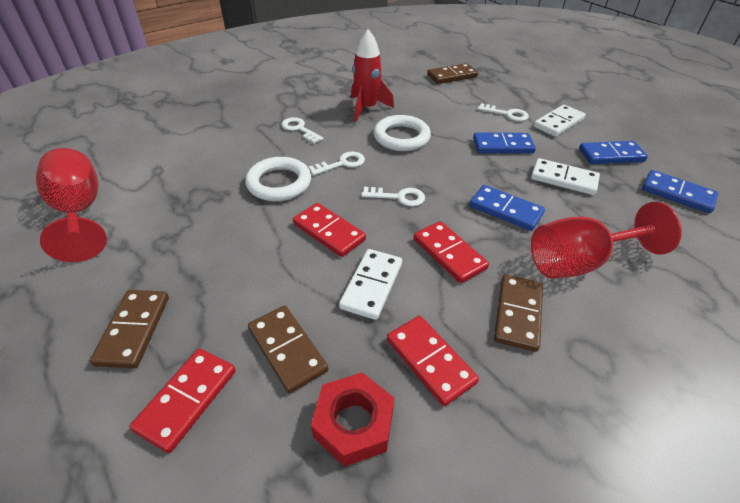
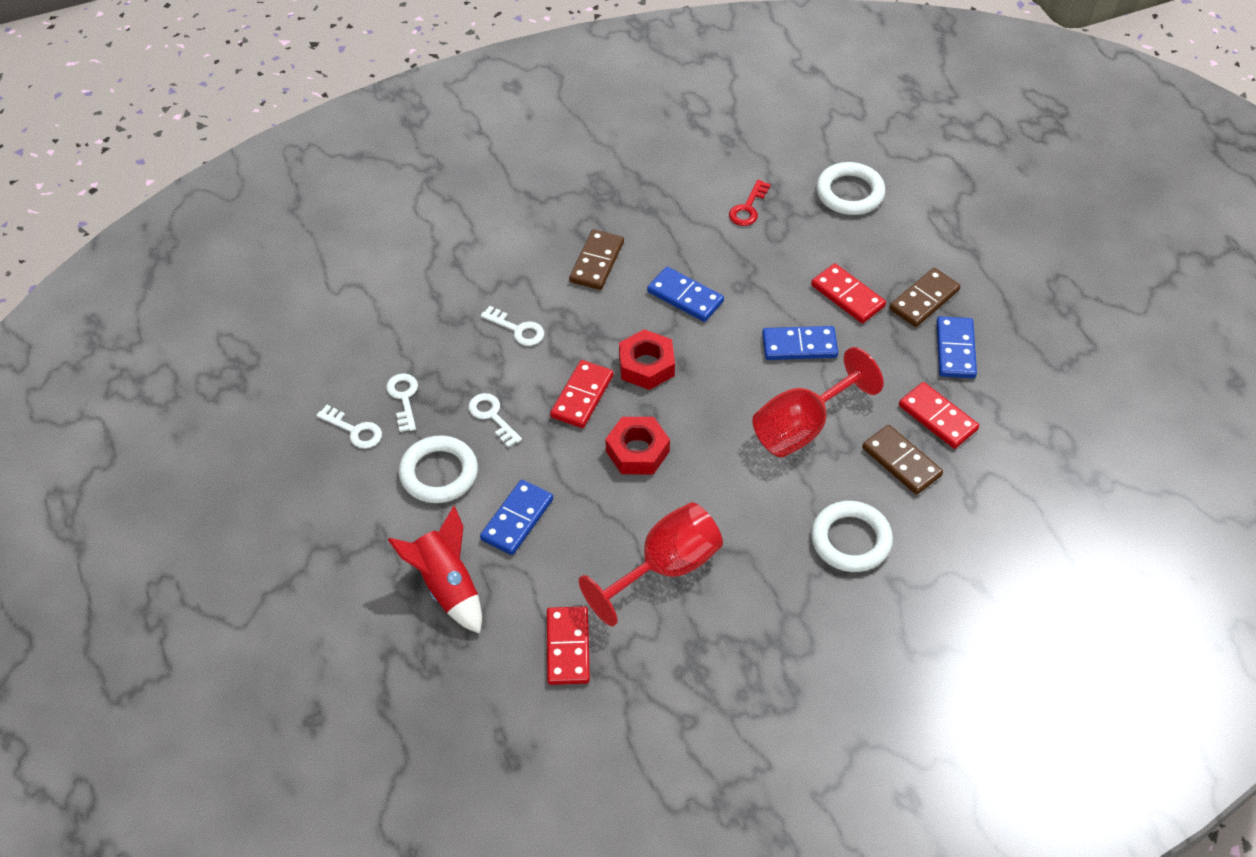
brown domino: [90,290,169,369] [248,306,328,394] [427,63,478,84] [494,274,543,352] = 4 -> [569,229,624,290] [862,425,943,495] [889,268,960,327] = 3
red key: none = 0 -> [729,180,771,226] = 1
red nut: [311,372,395,467] = 1 -> [606,417,670,475] [619,329,675,390] = 2
white domino: [339,249,402,320] [531,158,600,195] [534,105,586,137] = 3 -> none = 0
white ring: [245,157,311,201] [373,115,431,151] = 2 -> [399,436,478,503] [811,501,893,572] [816,162,885,215] = 3

